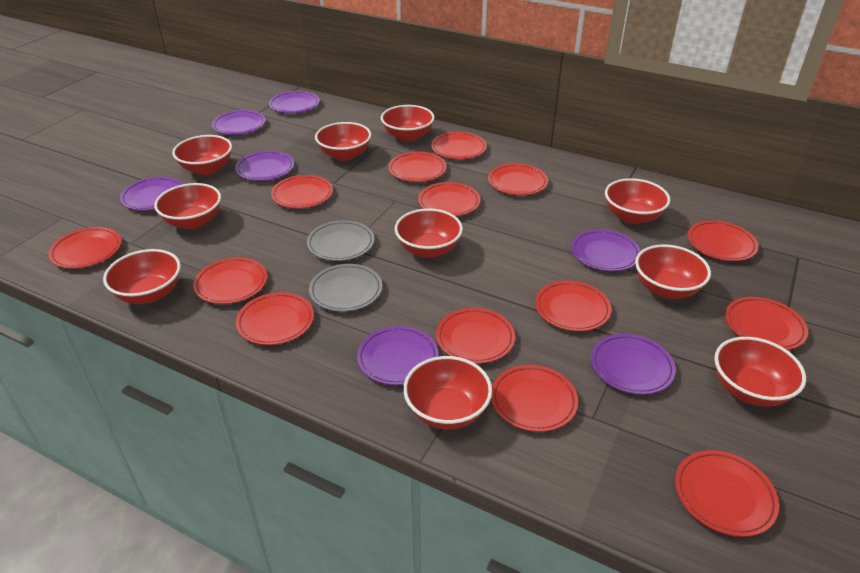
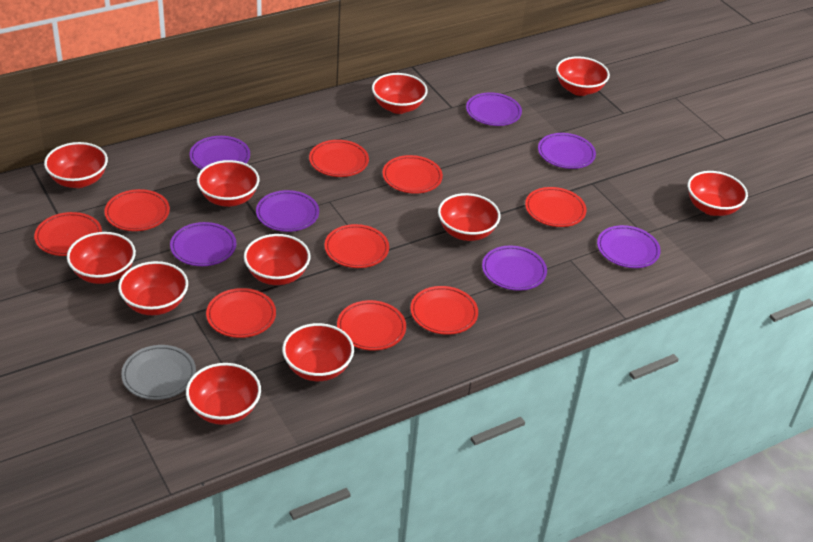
grey plate: [307,220,374,261] [309,264,382,312] = 2 -> [121,345,196,400] = 1
red bowl: [103,249,181,304] [154,183,221,229] [172,135,232,175] [315,122,371,161] [381,105,435,142] [395,209,463,258] [403,356,492,430] [605,178,670,224] [635,244,711,299] [714,337,806,407] = 10 -> [44,142,108,188] [67,232,136,284] [118,261,188,315] [186,363,261,425] [197,160,259,207] [244,234,310,285] [282,323,354,381] [372,73,428,114] [438,193,501,241] [556,56,610,96] [688,171,748,216] = 11
red plate: [48,227,122,269] [193,257,267,304] [236,292,314,345] [271,175,333,209] [388,152,446,182] [418,182,480,216] [431,132,487,160] [436,308,515,364] [488,163,548,195] [491,365,578,432] [535,281,611,332] [675,450,779,537] [687,221,758,261] [725,297,808,350] = 14 -> [34,212,102,256] [104,189,170,231] [206,288,276,338] [309,140,369,177] [324,224,389,268] [337,300,406,351] [382,155,443,194] [410,286,478,335] [525,187,587,227] = 9

